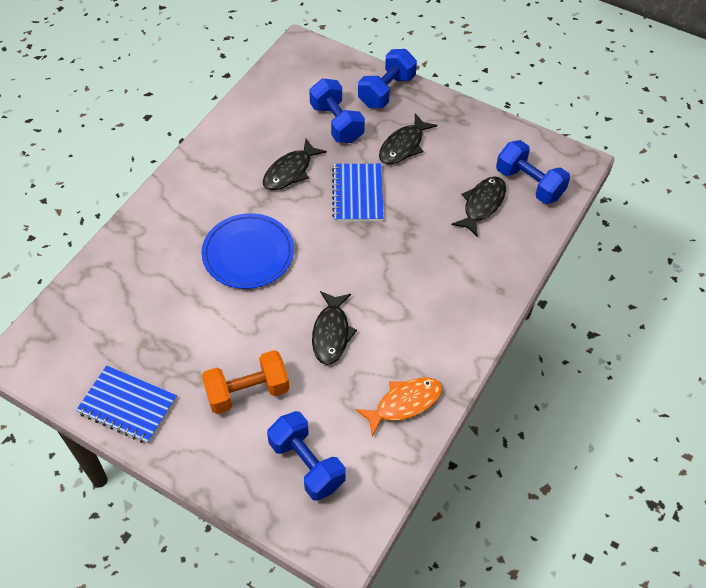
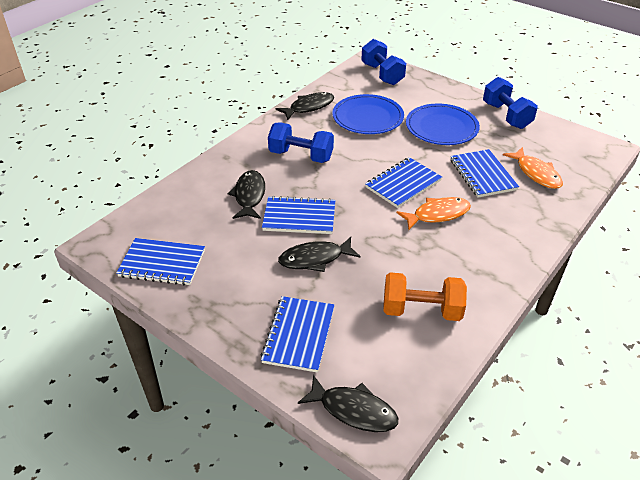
blue dumbbell: [267,411,345,501] [309,78,365,143] [358,49,417,108] [496,140,570,204] = 4 -> [268,122,334,163] [361,39,406,85] [483,77,538,129] = 3
blue notebook: [76,365,177,444] [332,164,384,222] = 2 -> [117,238,205,285] [260,296,335,373] [262,196,335,234] [365,157,442,208] [451,149,519,198] = 5
blue plate: [201,213,294,289] = 1 -> [332,94,404,134] [406,104,480,145] = 2
orange fish: [356,378,443,436] = 1 -> [396,197,471,230] [503,147,563,189] = 2

